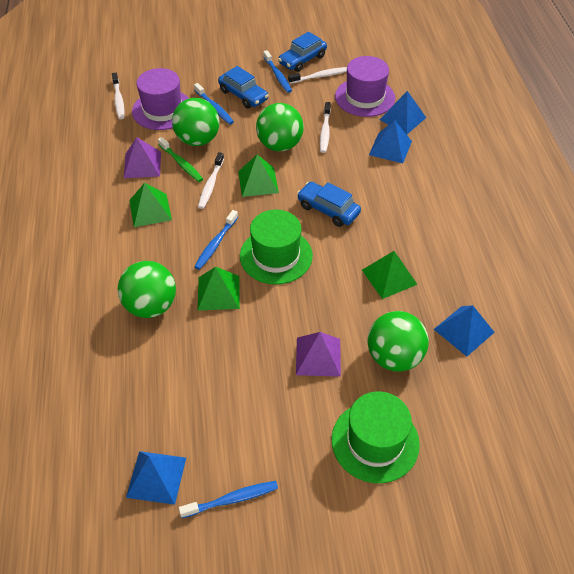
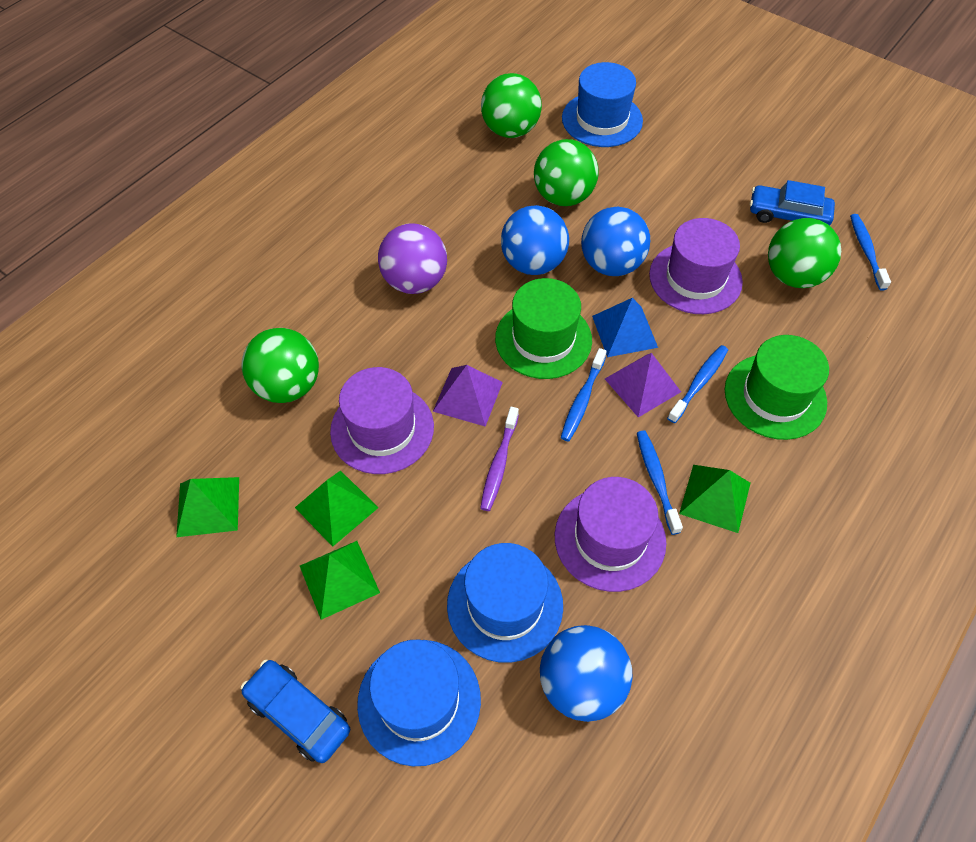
blue ball: none = 0 -> [501,205,569,275] [540,625,633,722] [581,206,650,276] = 3
blue car: [218,66,269,109] [278,32,327,72] [297,182,361,227] = 3 -> [241,659,350,763] [750,180,835,226] = 2
blue hat: none = 0 -> [357,639,481,766] [447,543,563,663] [562,62,643,147] = 3
blue pyramid: [126,451,186,505] [369,120,412,163] [380,91,426,134] [434,305,495,357] = 4 -> [592,298,658,357] = 1
green toothbrush: [158,137,203,182] = 1 -> none = 0
purple ball: none = 0 -> [378,223,447,294] = 1
purple hat: [132,68,189,130] [335,56,395,117] = 2 -> [330,367,434,474] [554,477,666,592] [649,218,743,314] = 3
purple toothbrush: none = 0 -> [480,407,519,511] = 1
white toothbrush: [112,73,125,119] [198,152,224,209] [288,67,347,84] [320,102,331,153] = 4 -> none = 0

